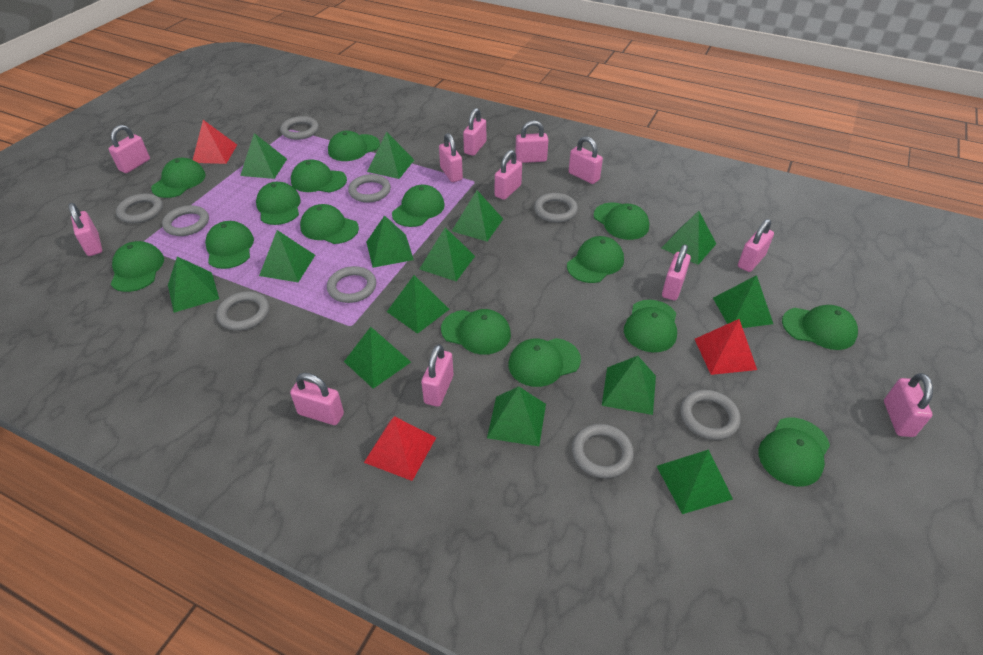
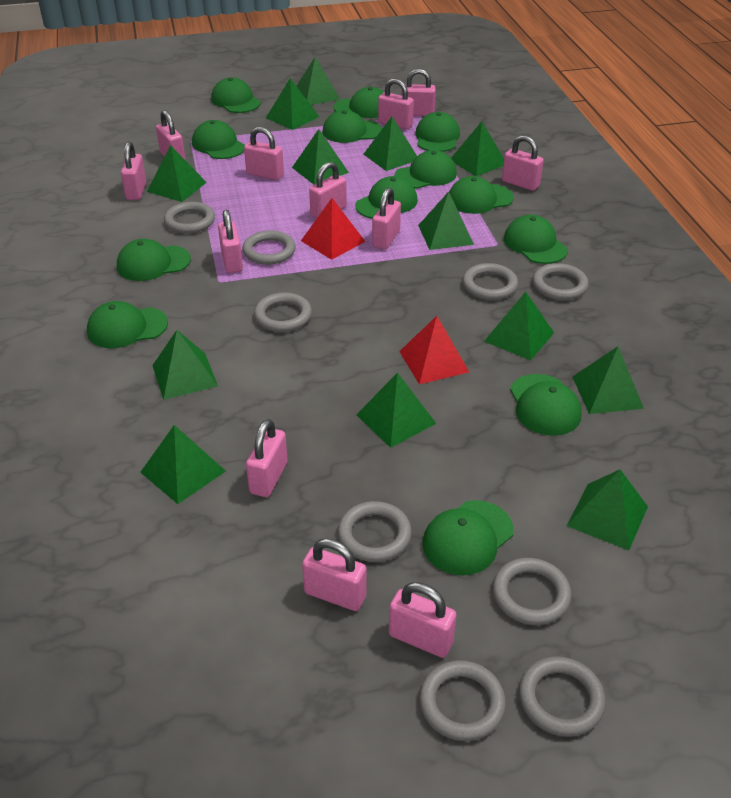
green cap: [111,241,164,292] [151,158,206,198] [205,221,254,269] [256,182,301,225] [291,159,347,193] [300,204,359,244] [328,131,380,161] [392,185,445,227] [441,309,511,355] [508,338,581,387] [567,236,624,283] [594,203,649,240] [624,300,677,353] [758,418,830,486] [782,305,858,350] = 15 -> [87,301,168,348] [117,239,191,281] [192,120,245,159] [211,77,261,113] [322,110,383,143] [334,87,384,118] [355,176,418,219] [394,150,457,189] [415,112,460,152] [423,500,514,576] [449,176,513,214] [504,215,568,264] [510,374,582,436] = 13
green pyramid: [168,257,219,313] [240,133,287,179] [259,230,315,282] [344,327,411,389] [366,215,414,268] [367,132,414,179] [387,275,449,334] [420,227,475,281] [452,190,503,242] [487,386,546,446] [602,356,656,415] [657,449,733,514] [662,211,716,265] [713,275,773,328] = 14 -> [140,425,226,504] [147,145,207,202] [152,330,218,400] [266,78,319,130] [292,129,349,185] [297,57,340,105] [356,372,436,448] [364,117,417,171] [418,192,474,250] [451,121,504,176] [484,292,554,360] [567,469,648,550] [573,346,644,414] = 13
red pyramid: [193,120,237,164] [364,416,436,481] [695,319,757,375] = 3 -> [301,198,366,260] [399,316,469,385] = 2

